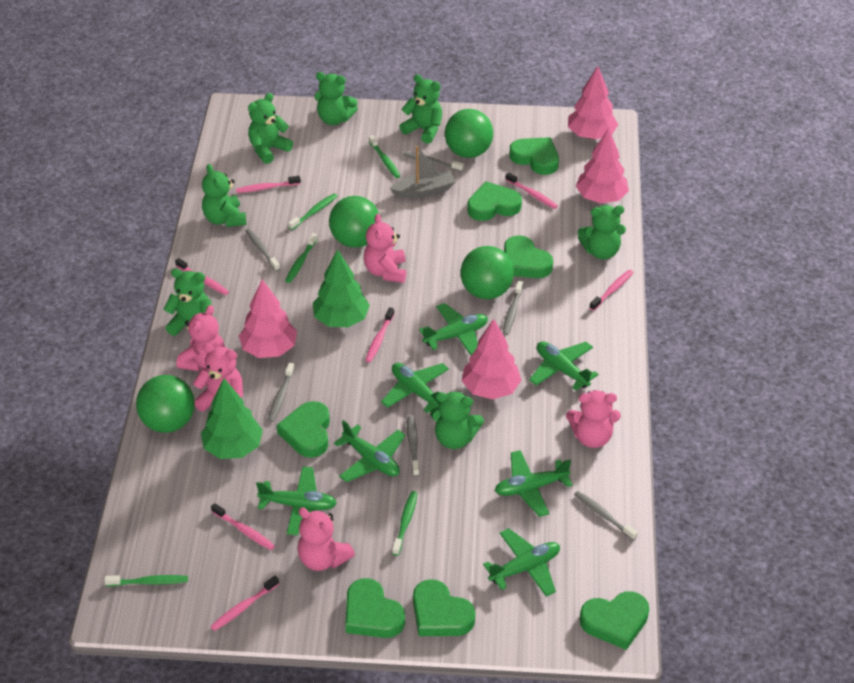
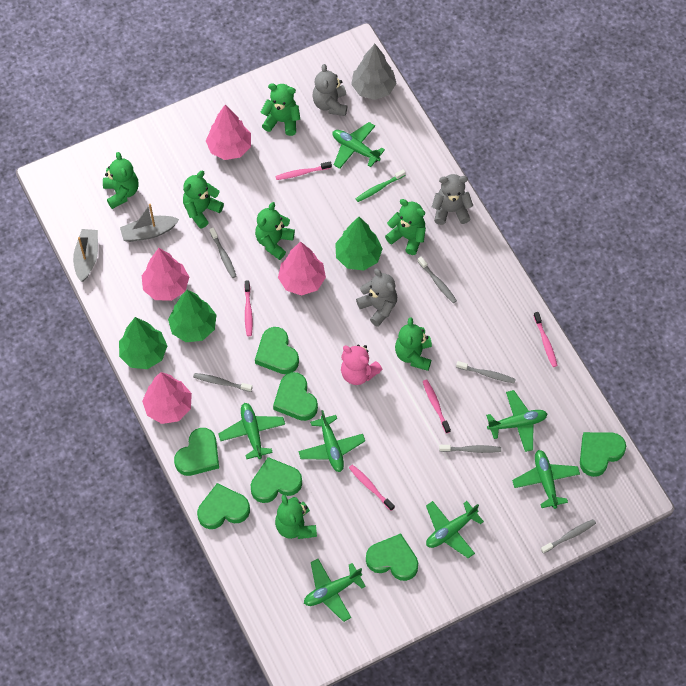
green ball: [136,375,195,433] [329,196,379,248] [445,109,493,158] [461,246,514,299] = 4 -> none = 0
green toothbrush: [104,575,188,586] [285,233,317,283] [288,193,337,230] [369,135,400,178] [392,491,418,556] = 5 -> [356,169,406,202] = 1
green tree: [201,378,263,459] [313,249,370,327] = 2 -> [119,317,167,369] [168,290,216,342] [335,217,383,271] = 3
grey boat: [390,146,456,198] = 1 -> [73,229,98,282] [120,204,179,242] = 2
grey teddy bear: none = 0 -> [312,64,347,116] [356,269,397,327] [432,174,473,225] = 3
grey tree: none = 0 -> [351,44,397,100] = 1
pink teddy bear: [177,305,225,371] [193,343,243,412] [297,507,355,571] [364,214,406,283] [566,390,621,448] = 5 -> [341,345,382,385] = 1
pink toothbrush: [175,258,229,295] [210,576,279,631] [211,503,275,550] [236,176,301,193] [365,307,395,362] [505,172,558,209] [590,270,634,311] = 7 -> [244,280,253,336] [275,161,332,180] [349,465,395,511] [423,380,451,434] [533,312,558,367] = 5

